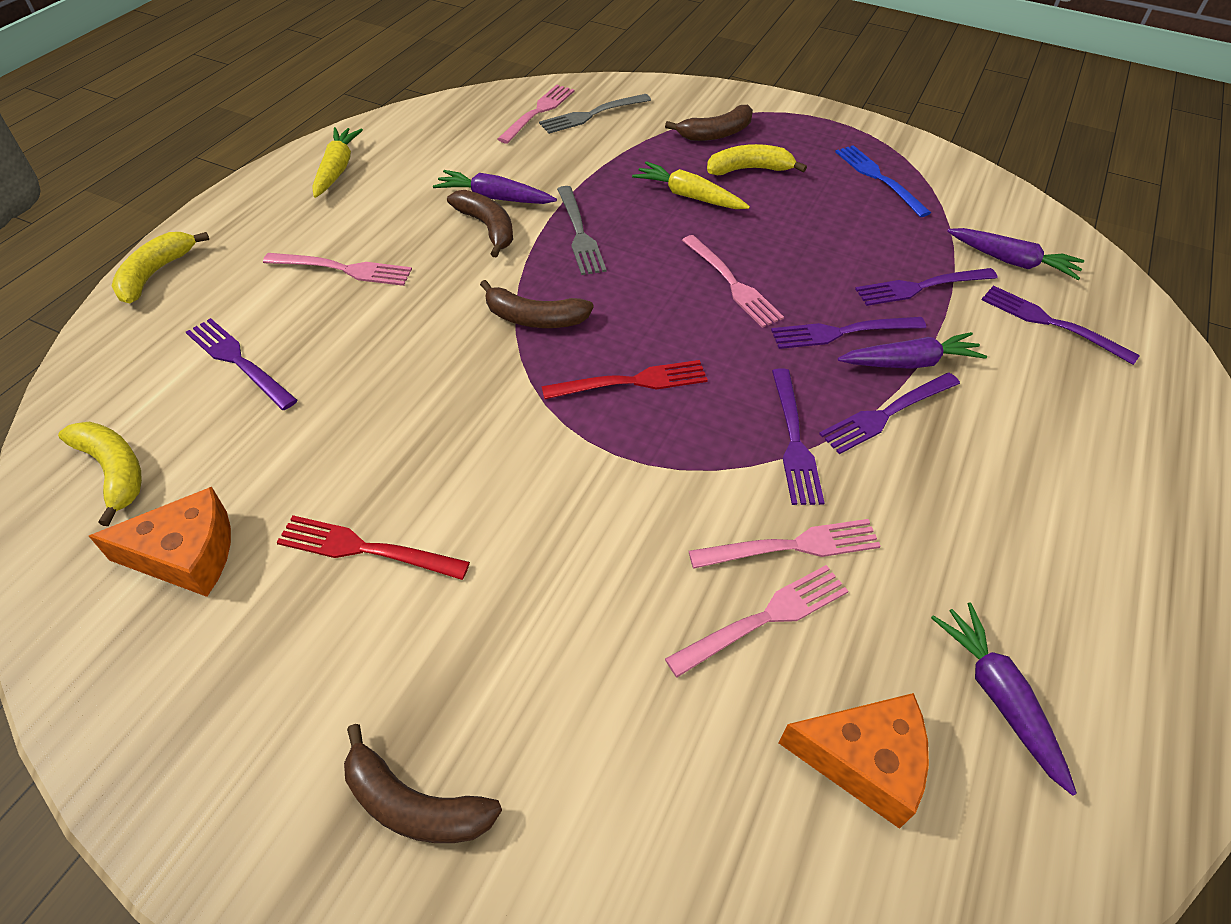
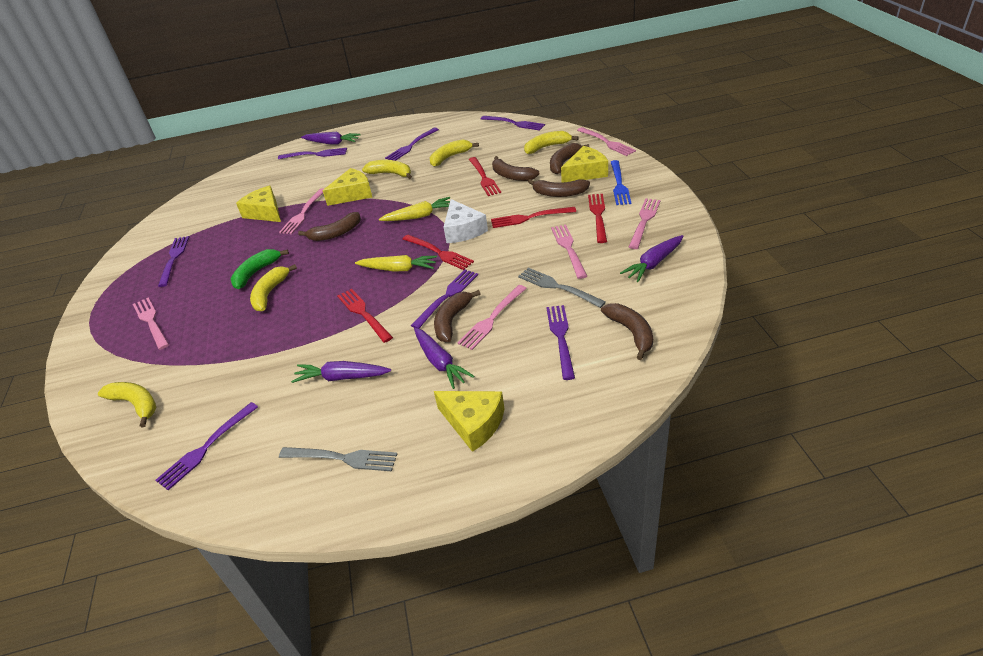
brown banana: [344,724,502,843] [447,190,513,258] [480,280,594,328] [665,105,753,141] = 4 -> [298,212,361,241] [434,290,481,342] [492,156,540,181] [528,179,590,197] [550,143,589,174] [601,303,653,360] = 6
green banana: none = 0 -> [231,249,289,289] = 1
orange cheese: [89,487,231,597] [779,693,929,829] = 2 -> none = 0
pink fork: [263,253,412,286] [498,85,574,144] [665,565,848,677] [682,235,784,328] [689,519,881,569] = 5 -> [133,298,169,350] [279,189,323,234] [458,285,527,350] [551,225,587,279] [577,127,636,156] [629,199,661,249] = 6
purple fork: [186,318,298,410] [771,317,926,349] [772,368,825,505] [819,373,960,454] [855,268,998,306] [982,285,1140,365] = 6 -> [155,402,258,490] [158,236,189,287] [278,148,347,159] [385,128,439,161] [411,269,478,329] [481,116,545,130] [546,305,575,380] = 7
red fork: [276,515,470,580] [542,360,708,399] = 2 -> [337,289,393,343] [403,235,474,270] [469,157,501,196] [491,207,576,228] [588,194,607,243] = 5
white cheese: none = 0 -> [444,199,488,243] = 1
yellow banana: [58,422,142,526] [112,232,209,303] [707,144,807,175] = 3 -> [98,382,156,428] [250,264,297,312] [362,160,412,179] [430,139,479,167] [524,131,579,154] = 5
yellow cheese: none = 0 -> [236,185,281,222] [323,168,372,206] [434,391,505,452] [561,146,608,182] = 4

